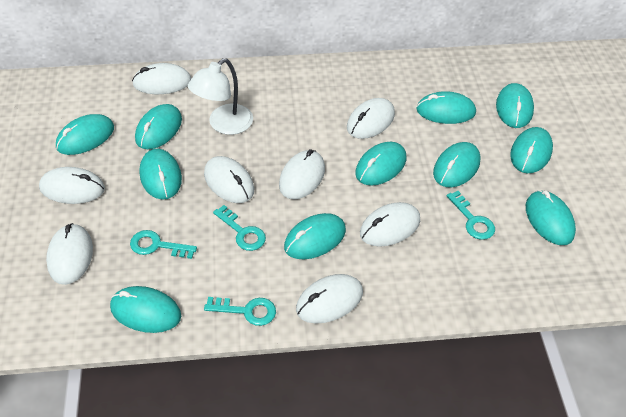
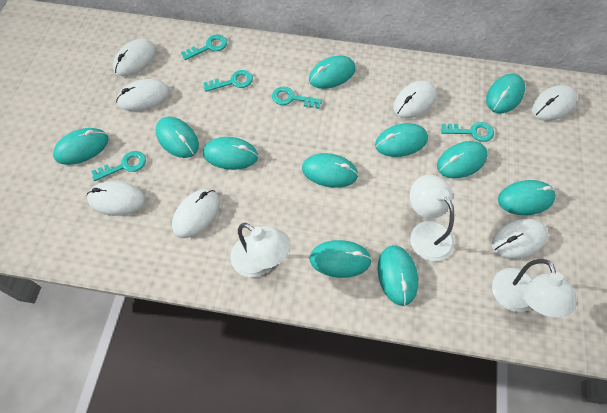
turquoise key: [130,230,197,259] [204,297,276,326] [213,205,266,251] [447,191,495,240] = 4 -> [91,151,146,181] [181,35,227,60] [204,70,253,92] [272,86,322,109] [441,122,494,142] = 5
white lamp: [188,58,253,135] = 1 -> [230,223,291,277] [410,175,454,261] [492,259,576,317] = 3
white mouse: [39,167,105,204] [46,223,93,285] [132,63,191,94] [204,156,254,203] [279,149,325,199] [296,274,363,324] [347,98,395,139] [360,202,420,247] = 8 -> [87,181,145,216] [113,39,156,76] [116,79,169,111] [172,189,220,238] [393,80,436,118] [492,219,548,259] [532,85,577,121] = 7

